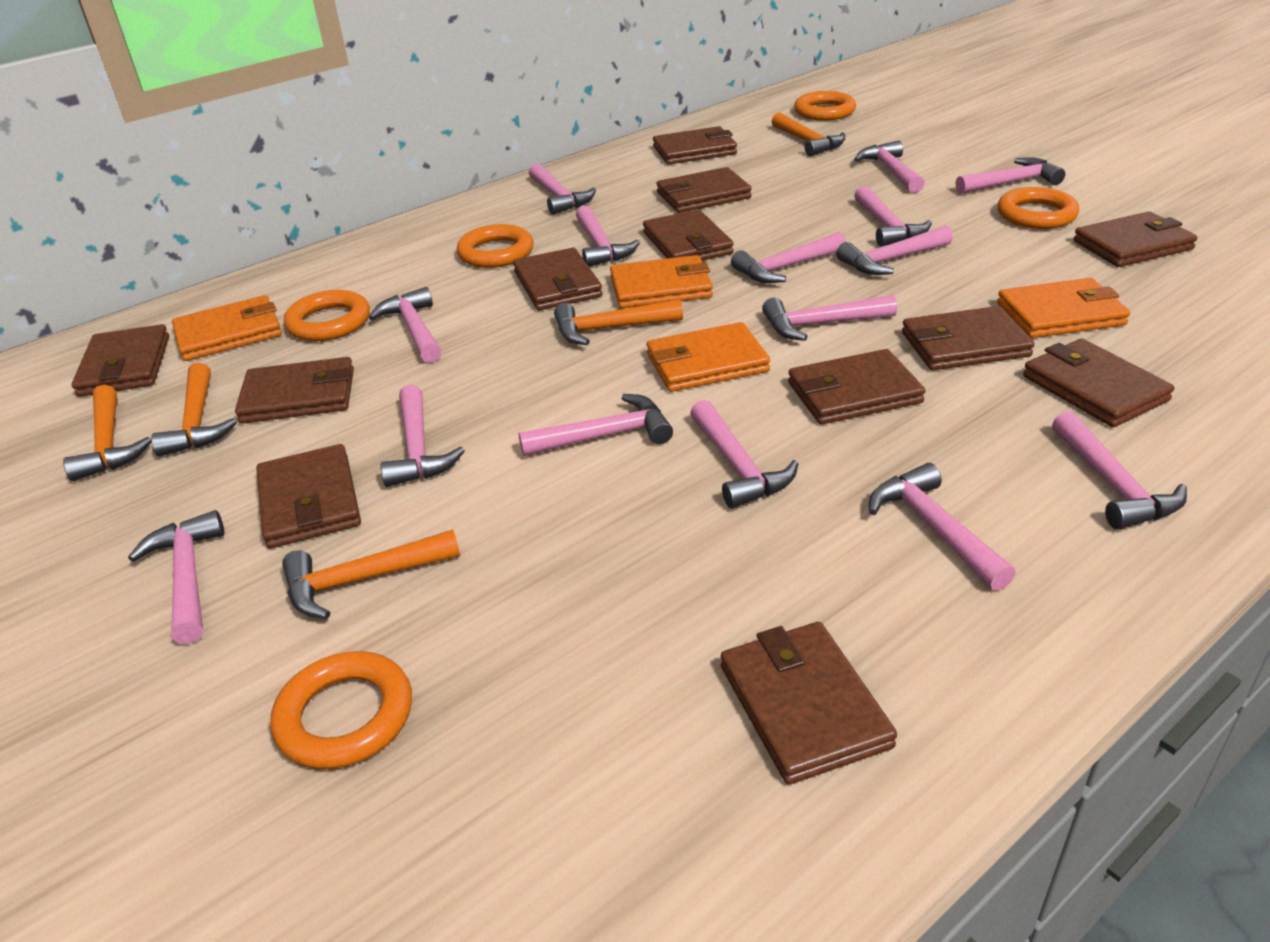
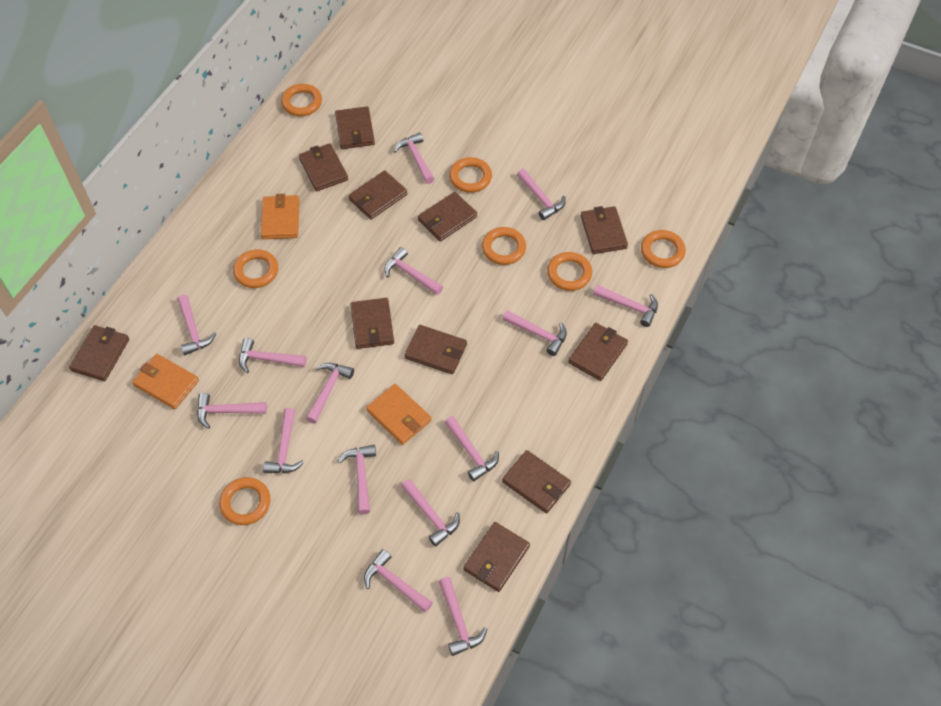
brown wallet: [71,324,169,397] [235,357,354,423] [256,444,361,549] [513,248,602,310] [643,210,734,261] [653,126,737,165] [657,167,752,213] [721,622,897,785] [788,349,925,424] [902,306,1035,370] [1023,339,1174,427] [1074,211,1198,267] = 12 -> [69,325,129,381] [299,143,348,191] [335,106,375,149] [348,170,407,220] [351,298,394,349] [404,325,467,374] [418,192,477,242] [463,522,530,592] [502,450,571,513] [568,323,628,381] [581,206,628,254] = 11
orange hammer: [63,384,151,481] [151,363,237,457] [282,530,460,619] [554,299,683,345] [771,112,845,157] = 5 -> none = 0
orange ring: [270,651,412,769] [284,290,370,341] [457,224,534,268] [794,91,856,121] [997,187,1079,229] = 5 -> [219,477,270,525] [233,249,278,288] [281,84,322,116] [449,157,492,193] [482,227,526,265] [547,252,592,291] [641,230,686,268] = 7
orange wallet: [172,295,282,361] [610,255,713,309] [647,322,770,392] [997,278,1130,338] = 4 -> [132,354,199,409] [261,194,299,239] [366,384,431,445] = 3

